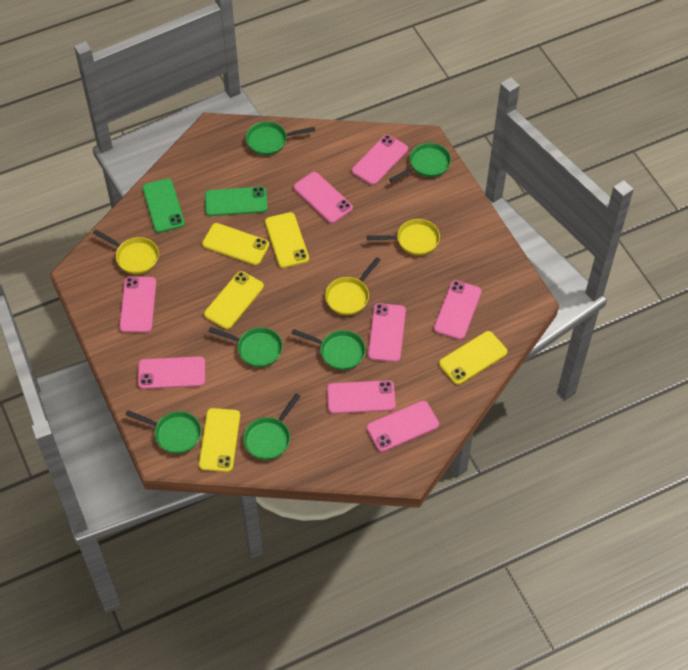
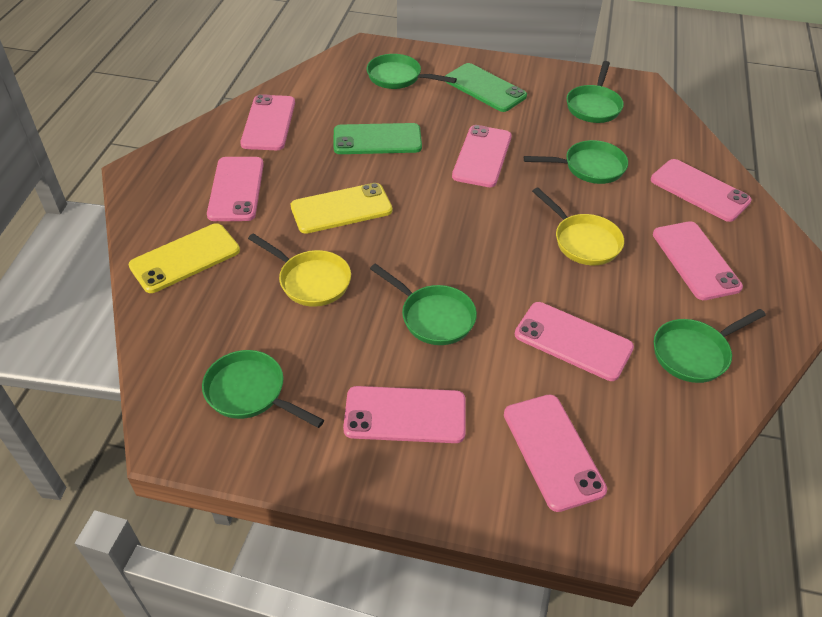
yellow pan: [93,230,159,274] [325,257,381,315] [367,219,440,255] = 3 -> [248,233,351,307] [532,188,624,265] = 2
yellow phone: [199,408,240,472] [202,223,269,265] [204,271,264,329] [265,212,309,268] [439,331,507,385] = 5 -> [128,223,240,293] [291,183,392,234] = 2

